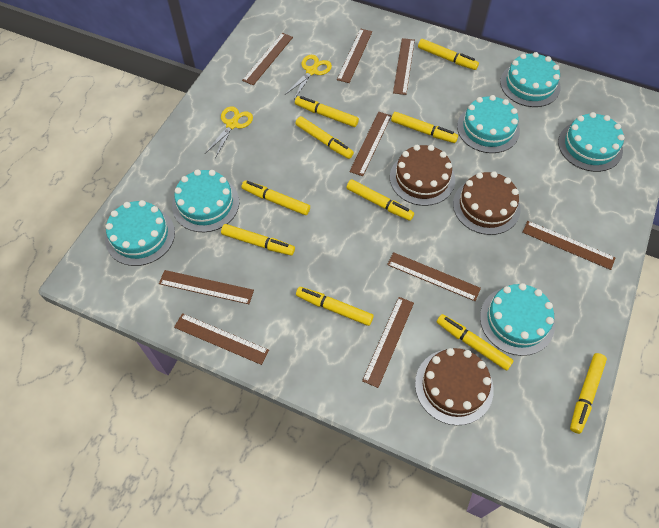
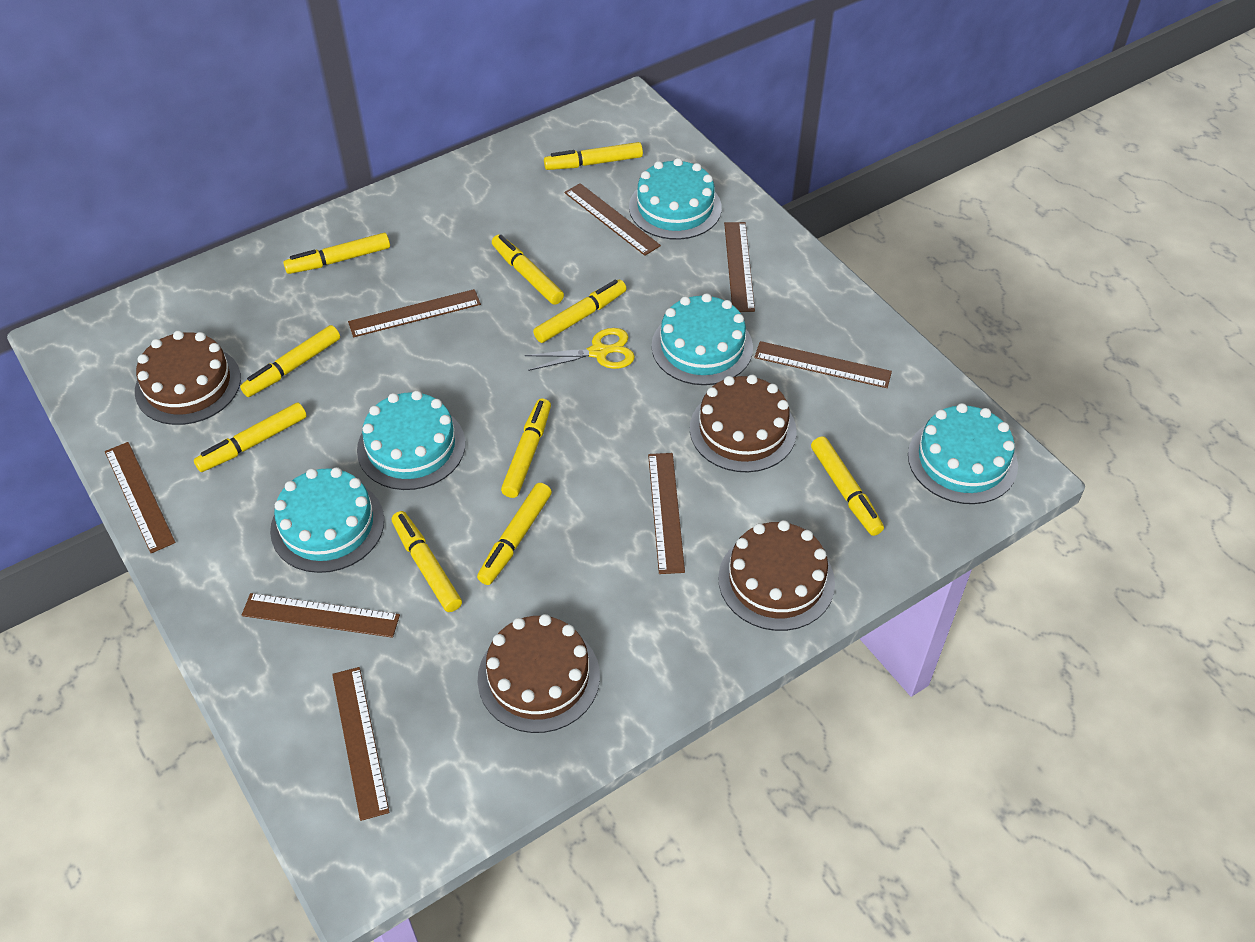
brown cake: [390,145,455,206] [415,348,494,425] [453,171,521,235] = 3 -> [135,331,241,425] [478,614,600,733] [690,375,796,472] [718,520,835,631] = 4
brown ruler: [159,270,254,304] [174,313,269,365] [242,33,293,85] [337,28,372,83] [349,112,391,176] [362,297,414,388] [387,252,481,301] [393,38,415,95] [522,221,616,270] = 9 -> [105,442,176,553] [242,593,400,638] [332,667,390,821] [348,289,481,337] [564,183,661,256] [648,453,685,574] [724,222,755,312] [754,341,892,388] = 8
turquoise cake: [105,200,175,266] [172,169,239,232] [457,95,520,153] [480,283,555,356] [500,52,561,107] [558,112,625,172] = 6 -> [270,467,384,573] [357,391,465,490] [629,158,722,240] [651,293,753,385] [908,403,1018,504] = 5
yellow scissors: [206,106,253,158] [285,55,332,99] = 2 -> [525,328,635,371] = 1

